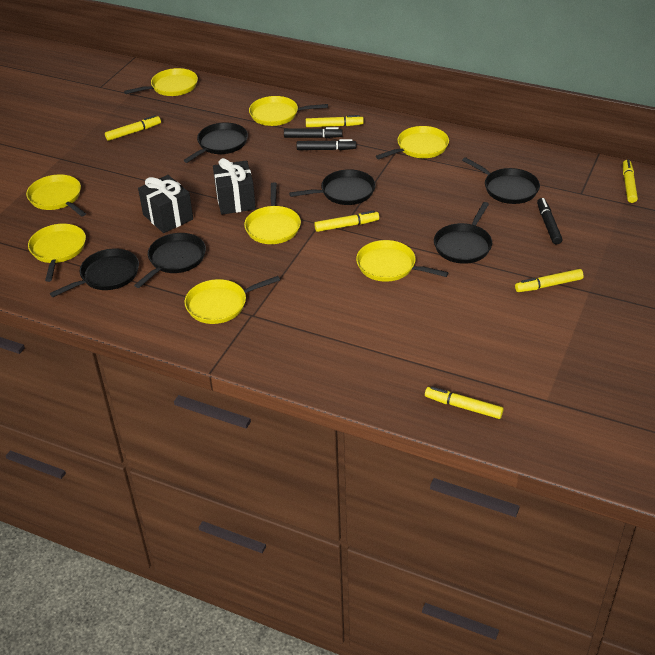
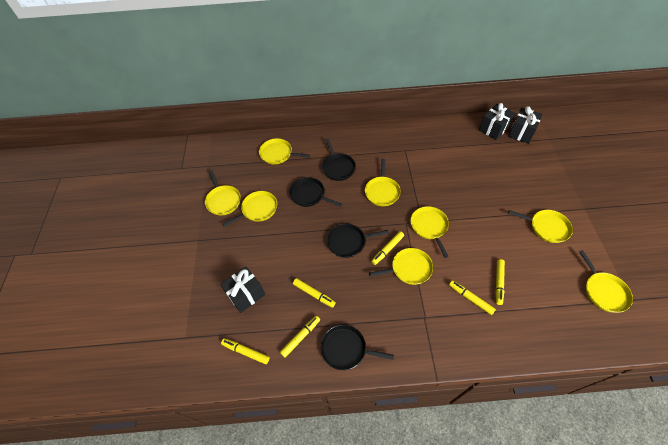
black gift: [138,175,193,233] [213,158,256,215] = 2 -> [220,266,265,313] [479,103,515,140] [508,106,543,143] = 3
black marker: [284,127,343,138] [297,139,356,150] [537,198,562,245] = 3 -> none = 0
black pan: [50,249,139,297] [134,233,206,288] [183,122,248,163] [289,169,376,205] [434,202,492,264] [462,157,540,204] = 6 -> [289,177,342,207] [321,325,394,370] [322,138,356,181] [327,224,389,258] = 4

